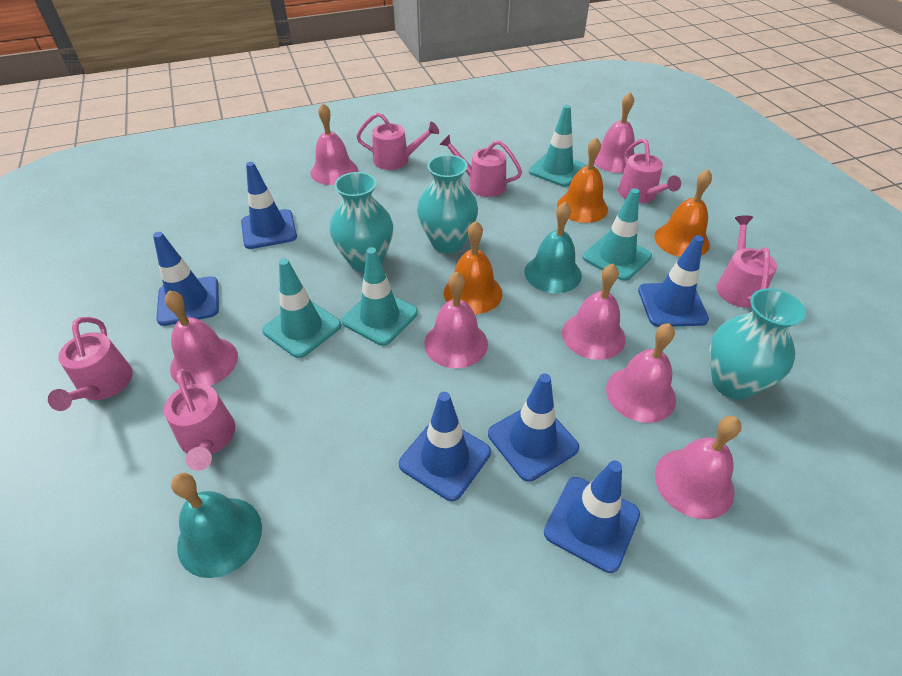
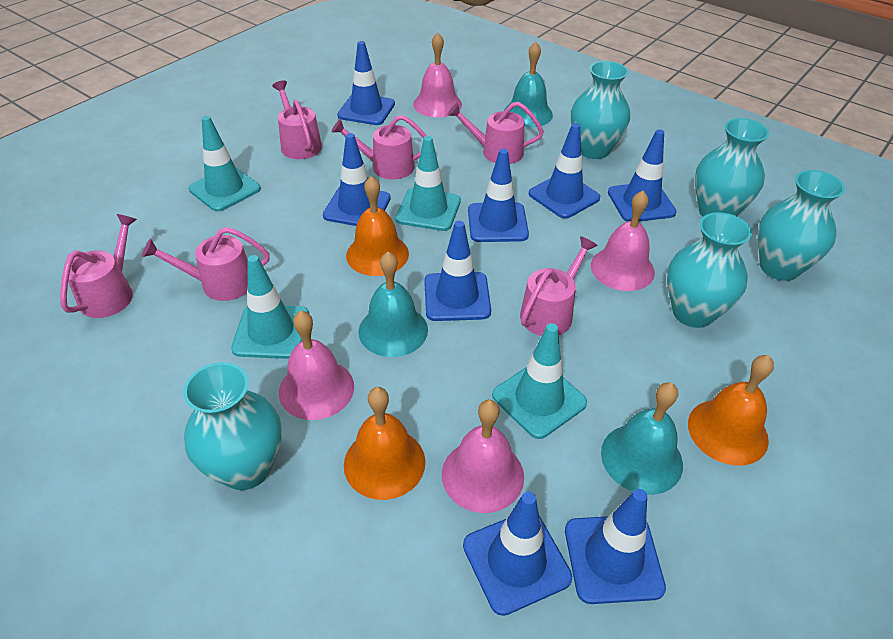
blue traffic cone: [153,232,219,326] [241,162,297,249] [399,392,491,501] [488,373,579,482] [544,460,640,573] [638,235,709,327] = 6 -> [323,133,391,226] [337,41,395,125] [424,221,491,321] [463,492,572,616] [468,149,529,242] [529,123,600,219] [565,489,666,604] [608,129,677,222] = 8
pink bell: [165,291,238,386] [311,103,358,185] [424,272,488,368] [562,264,626,360] [594,92,635,173] [606,323,676,423] [655,416,741,519] = 7 -> [279,311,354,420] [413,32,462,117] [442,400,524,513] [591,191,655,291] = 4
turquoise bell: [171,473,262,578] [524,201,582,293] = 2 -> [358,251,428,357] [504,42,553,127] [601,382,683,495] = 3
turquoise vase: [330,172,393,272] [417,155,478,253] [709,288,806,399] = 3 -> [183,362,282,490] [571,61,630,159] [667,212,752,328] [695,118,769,217] [758,170,845,281] = 5

